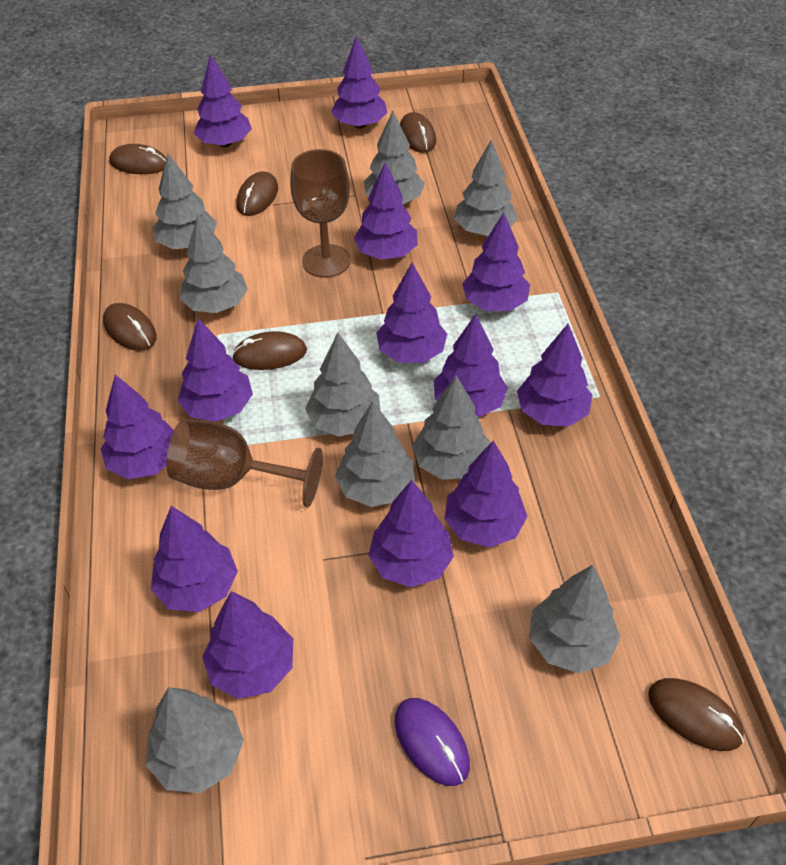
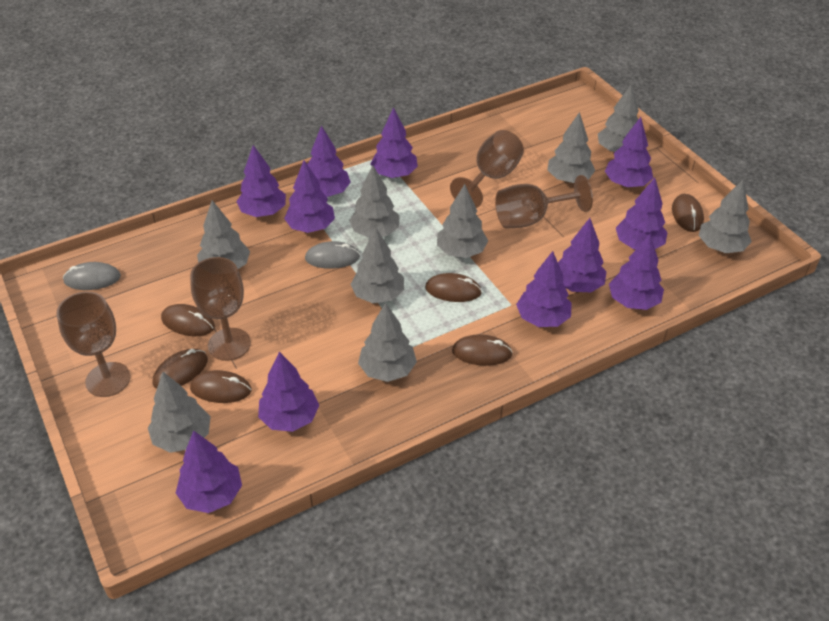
brown goblet: [166,419,323,507] [290,149,350,278] = 2 -> [56,292,131,397] [190,257,251,361] [450,130,524,208] [495,175,593,229] = 4
grey mouse: none = 0 -> [63,262,121,290] [305,241,360,269] = 2
purple mouse: [395,698,470,786] = 1 -> none = 0
purple tree: [101,375,174,479] [151,506,238,612] [178,319,253,422] [194,54,252,147] [202,591,293,699] [331,36,388,129] [354,163,418,260] [368,480,454,587] [376,263,447,363] [434,314,508,417] [444,440,528,547] [462,212,530,311] [517,324,592,426] = 13 -> [176,430,242,513] [236,145,286,217] [258,352,319,432] [284,160,335,233] [307,125,351,197] [370,107,418,178] [516,251,571,327] [558,218,607,292] [605,117,653,187] [609,234,664,310] [616,178,668,249] = 11

